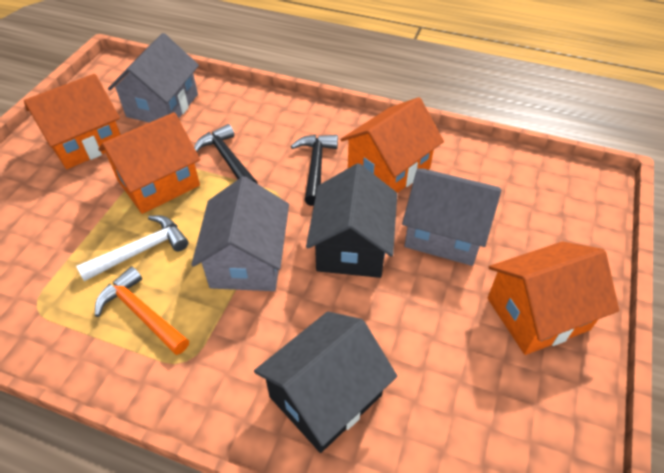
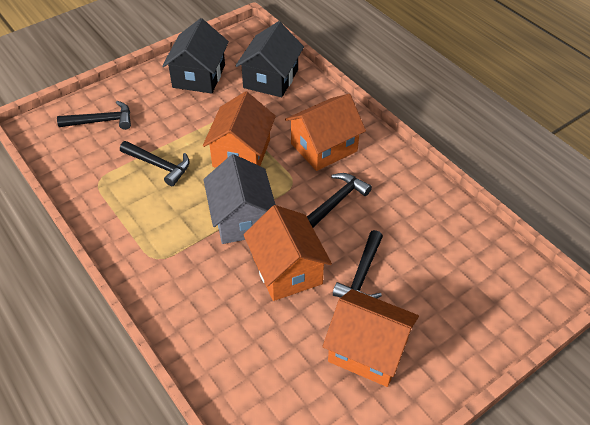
black hammer: [194,124,258,184] [291,135,338,206] = 2 -> [57,101,131,130] [120,141,190,186] [307,173,372,228] [333,230,383,299] = 4
grey house: [108,33,199,123] [191,177,289,291] [402,168,502,266] = 3 -> [203,154,276,244] = 1
orange hammer: [95,266,189,355] = 1 -> none = 0
white hammer: [76,215,188,281] = 1 -> none = 0

